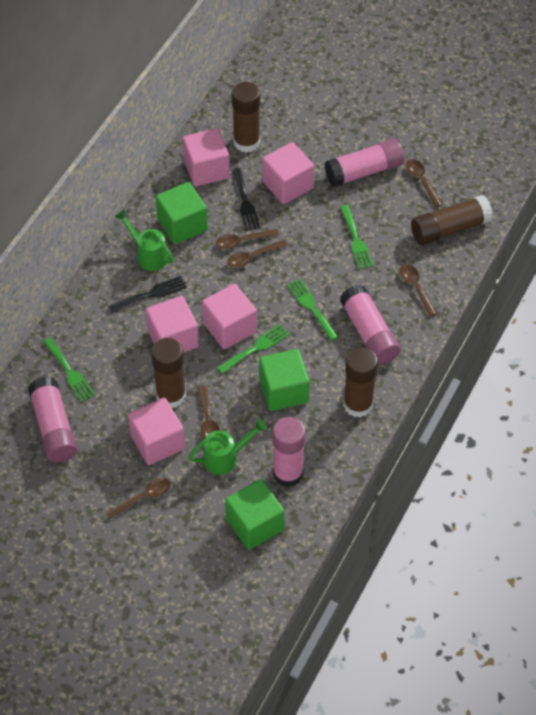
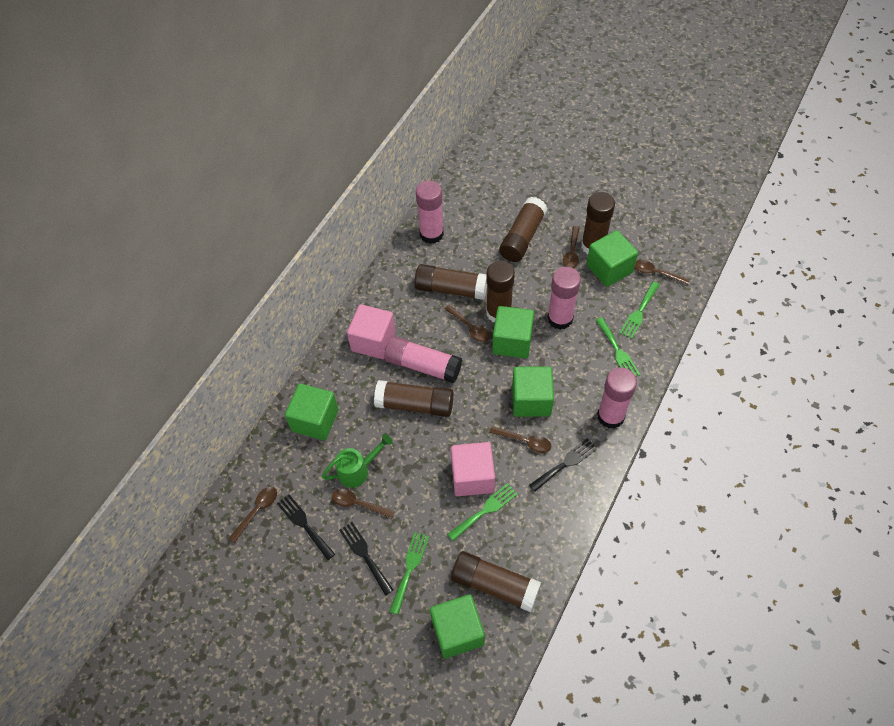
black fork: [108,276,187,313] [232,168,260,231] = 2 -> [277,494,335,560] [339,522,393,596] [529,439,597,492] = 3
brown glue stick: [151,338,186,408] [232,82,260,153] [343,347,378,418] [411,195,493,245] = 4 -> [374,380,454,417] [414,264,487,300] [451,551,541,612] [486,261,515,322] [499,197,548,262] [581,192,615,254] = 6
green cube: [156,182,208,244] [225,479,284,550] [259,349,310,411] = 3 -> [285,383,339,440] [430,594,485,658] [492,306,534,358] [512,366,554,417] [586,230,638,287] = 5
green watering can: [115,209,174,271] [188,419,267,475] = 2 -> [322,434,393,488] = 1
pink cube: [128,398,185,465] [146,296,199,353] [183,128,230,187] [202,284,257,349] [262,142,314,204] = 5 -> [347,304,396,359] [451,442,495,496] = 2

